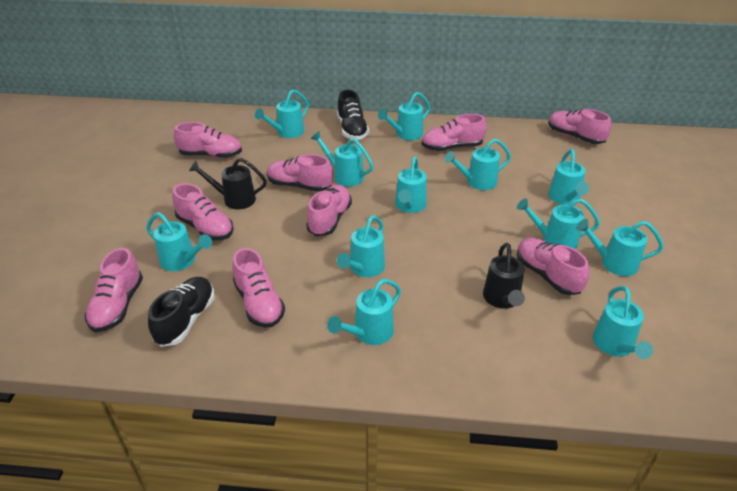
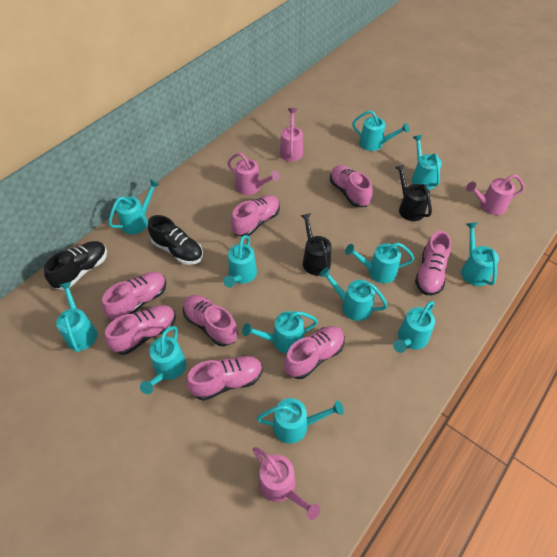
pink shoe: [85,248,143,332] [172,183,234,241] [174,122,242,158] [233,248,285,327] [267,154,333,192] [306,185,352,236] [422,114,487,151] [517,238,589,295] [548,109,612,144] = 9 -> [102,272,166,320] [105,305,176,355] [183,295,238,346] [186,355,263,401] [231,195,280,236] [284,326,345,379] [330,165,373,207] [415,231,451,295] = 8
pink watering can: none = 0 -> [227,153,279,195] [253,447,320,520] [280,108,303,161] [466,174,524,215] = 4

